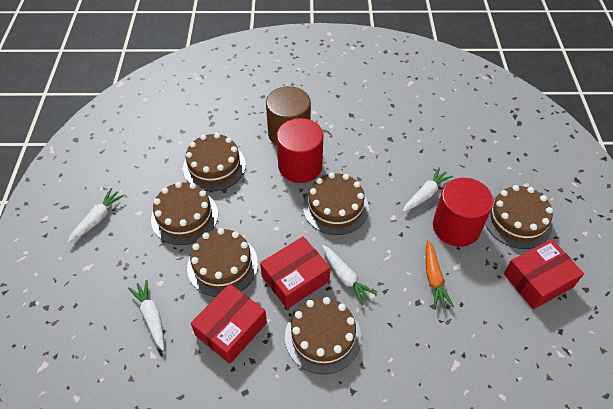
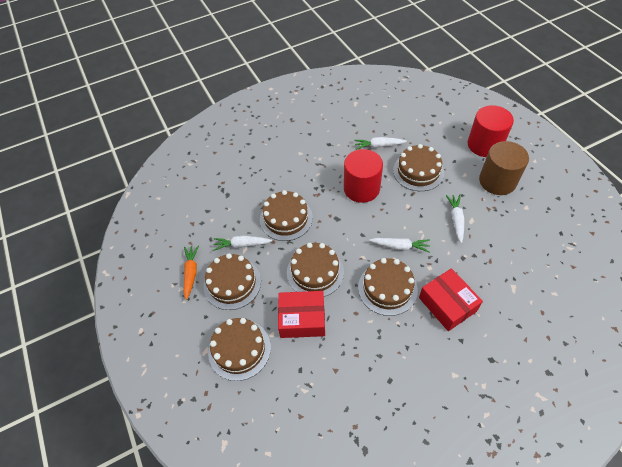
red box: [191,284,267,364] [260,236,330,309] [504,239,584,309] = 3 -> [278,291,325,338] [419,268,483,331] = 2

